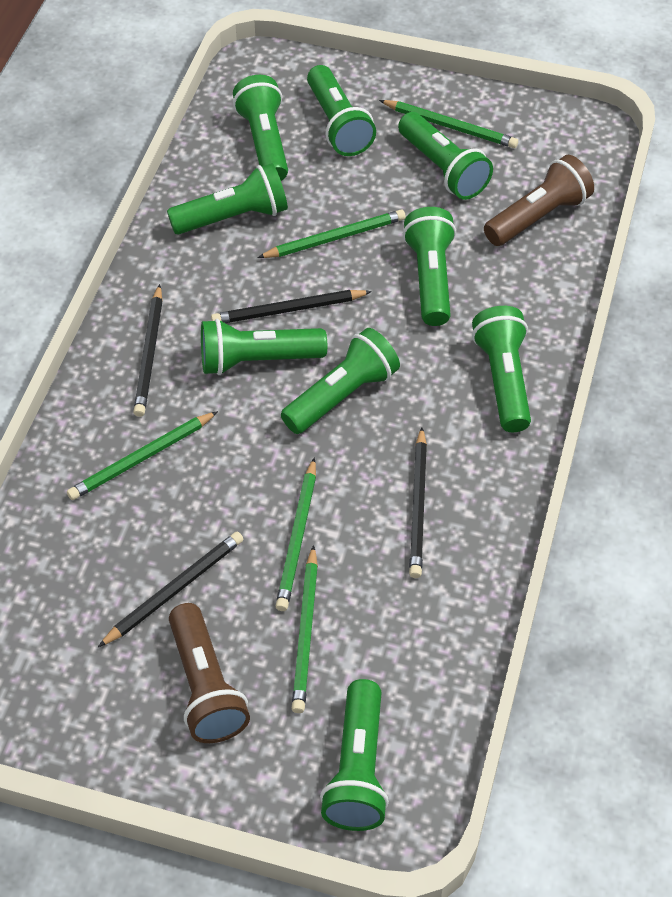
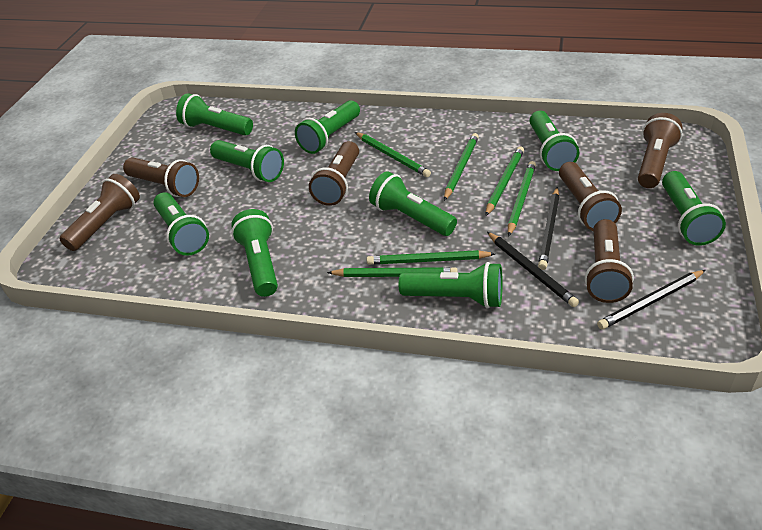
black pencil: [98,532,243,647] [133,284,163,417] [211,290,372,323] [409,427,427,578] = 4 -> [487,232,579,307] [538,187,559,270] [597,270,705,330] = 3
brown flashlight: [169,603,250,743] [484,155,594,246] = 2 -> [59,174,140,251] [123,157,199,197] [309,141,359,206] [559,162,622,231] [585,219,634,303] [638,113,682,188] = 6
green pencil: [67,411,218,500] [257,210,406,258] [276,457,316,611] [292,545,318,713] [379,100,518,148] = 5 -> [327,267,458,277] [355,132,431,177] [367,250,495,265] [444,133,479,201] [485,146,524,216] [508,161,536,237] = 6

